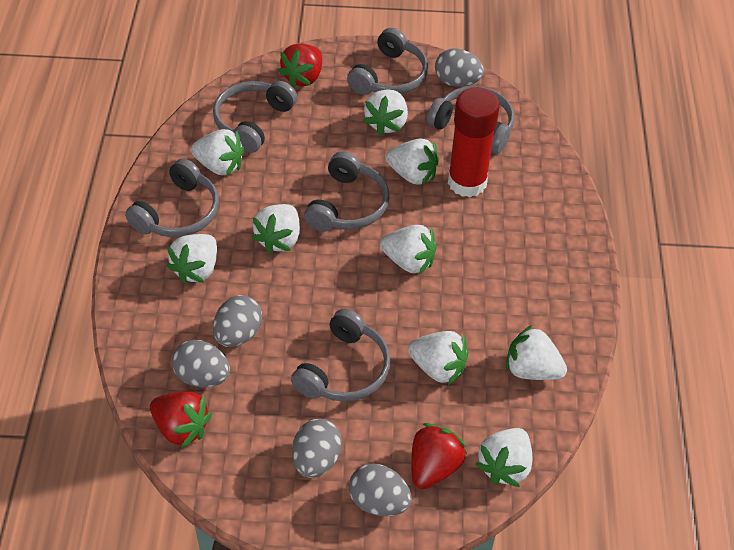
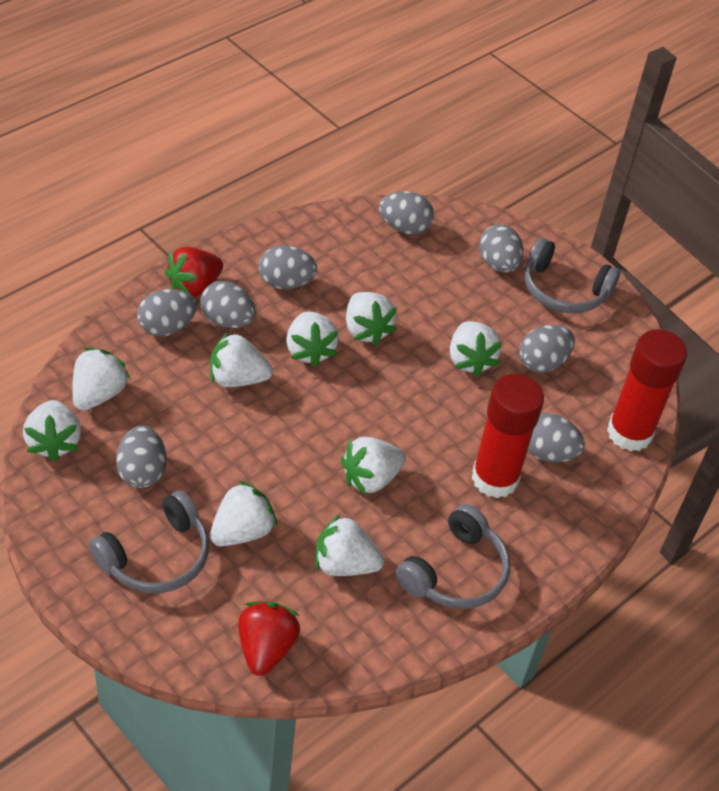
grey egg: [172,340,230,387] [213,295,262,347] [292,419,342,478] [349,463,412,516] [435,48,484,87] = 5 -> [116,426,166,488] [137,289,197,337] [200,281,256,328] [259,245,317,289] [379,191,434,234] [479,224,523,273] [519,325,575,373] [527,413,585,463] = 8
grey headphones: [125,158,219,237] [213,81,297,153] [291,309,391,402] [304,152,389,231] [347,28,428,95] [427,86,514,154] = 6 -> [89,490,209,593] [396,504,510,609] [525,238,620,313] = 3
red glue stick: [448,87,500,197] = 1 -> [472,374,544,498] [607,329,687,451] = 2
red strawberry: [150,391,212,448] [278,44,322,88] [411,423,467,489] = 3 -> [165,247,223,297] [238,602,300,676] = 2

